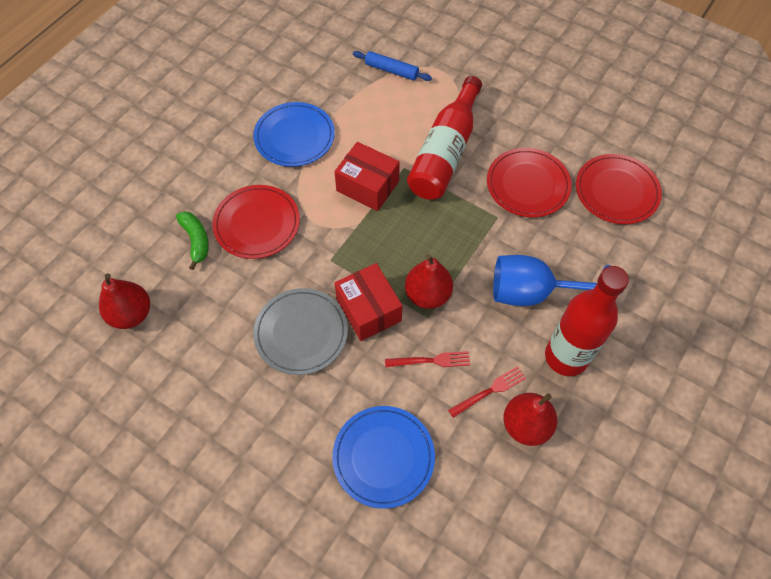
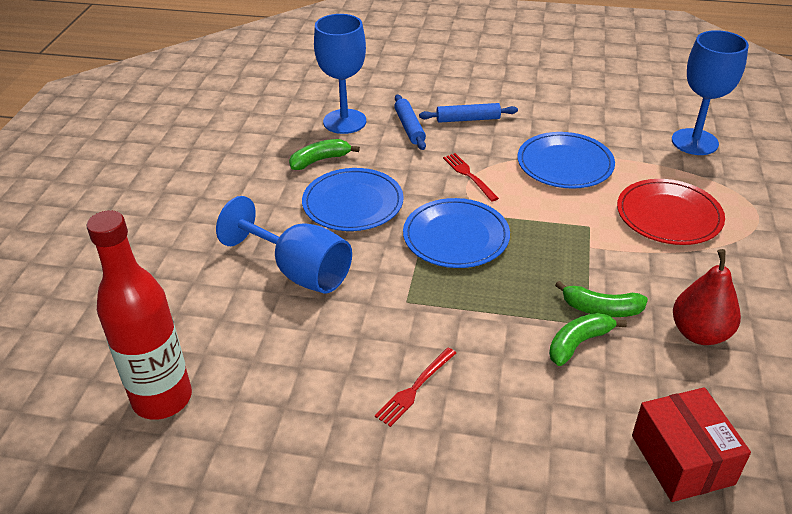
blue goblet: [493,255,610,306] = 1 -> [216,196,352,293] [314,14,366,134] [672,30,749,155] = 3
blue plate: [253,102,335,167] [332,406,435,509] = 2 -> [302,168,404,231] [403,198,510,268] [518,132,615,189] = 3
blue rolling pin: [353,51,432,81] = 1 -> [394,94,426,150] [419,103,518,123] = 2
green banana: [176,211,209,270] = 1 -> [289,139,360,170] [549,313,627,366] [555,281,648,317] = 3
grey plate: [253,288,348,375] = 1 -> none = 0
red bottle: [407,76,482,200] [545,266,629,376] = 2 -> [87,210,192,420] = 1
red box: [334,142,400,211] [334,263,402,341] = 2 -> [632,387,751,502] = 1
red pear: [99,273,150,329] [405,254,453,309] [503,393,557,446] = 3 -> [673,249,741,345] = 1
red plate: [212,185,300,259] [487,148,572,217] [576,154,662,224] = 3 -> [617,179,725,245] = 1

